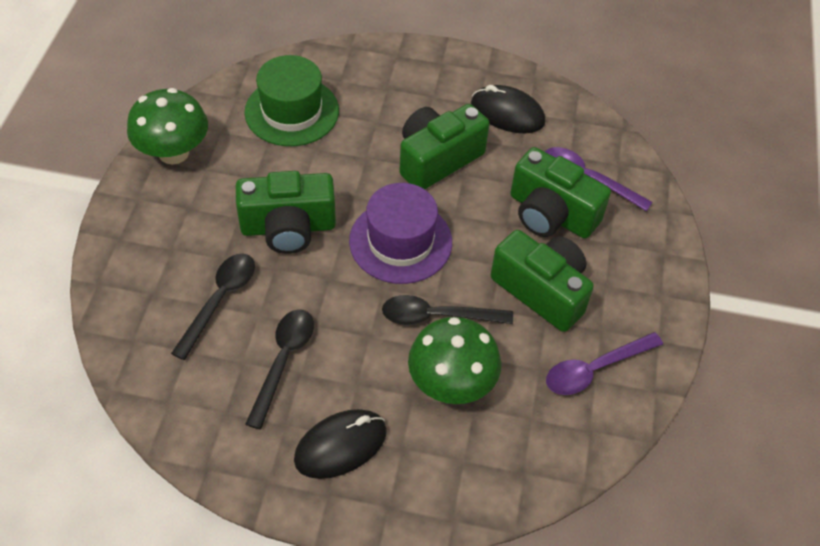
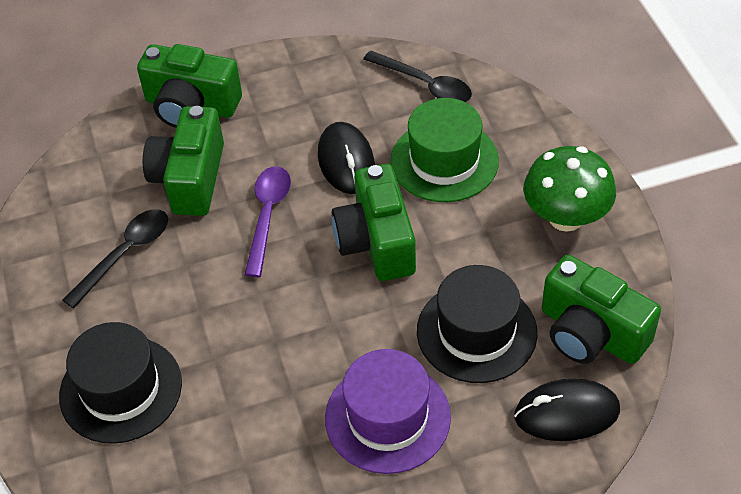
black hat: none = 0 -> [59,322,182,444] [417,265,537,383] = 2
black spoon: [171,253,255,360] [245,309,314,429] [382,295,513,325] = 3 -> [63,209,168,308] [363,51,472,102] = 2
green mushroom: [127,88,208,165] [408,317,501,404] = 2 -> [524,146,616,232] = 1
purple spoon: [545,147,652,212] [546,332,663,395] = 2 -> [245,166,291,277] = 1

